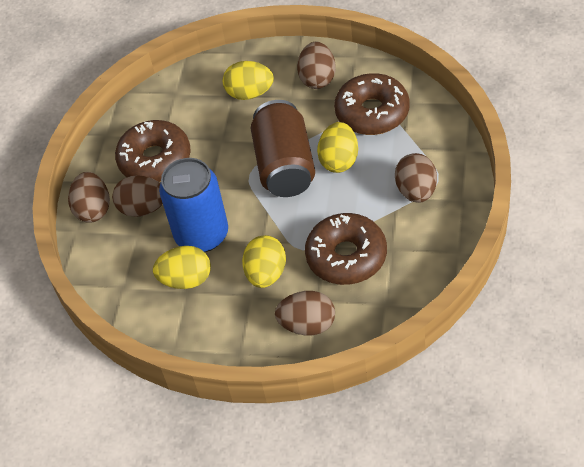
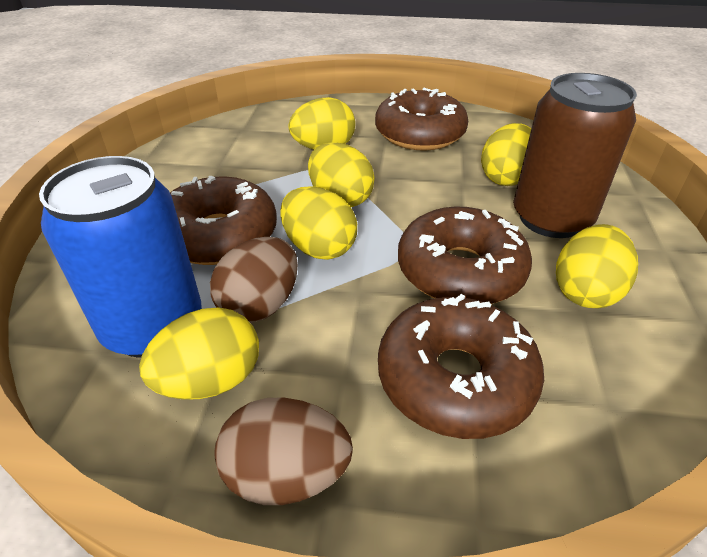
brown donut: [115,120,191,182] [305,213,387,285] [334,73,410,135] = 3 -> [170,176,277,265] [375,88,468,151] [378,294,544,439] [398,206,532,304] = 4
brown egg: [68,172,110,223] [112,175,163,217] [275,291,335,336] [297,42,336,89] [395,153,437,203] = 5 -> [210,237,298,323] [215,397,353,505] = 2
yellow egg: [153,246,211,289] [223,61,274,100] [242,235,286,288] [317,122,358,173] = 4 -> [139,307,259,400] [280,187,357,260] [288,97,355,149] [308,142,375,207] [481,123,531,186] [556,224,638,308] = 6

